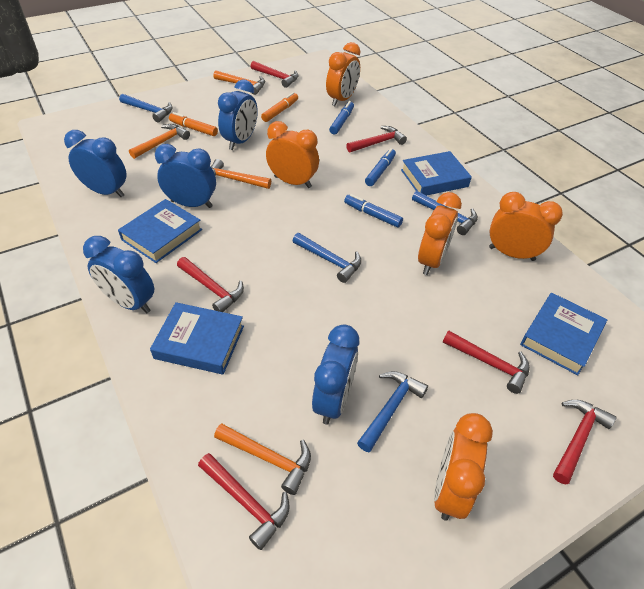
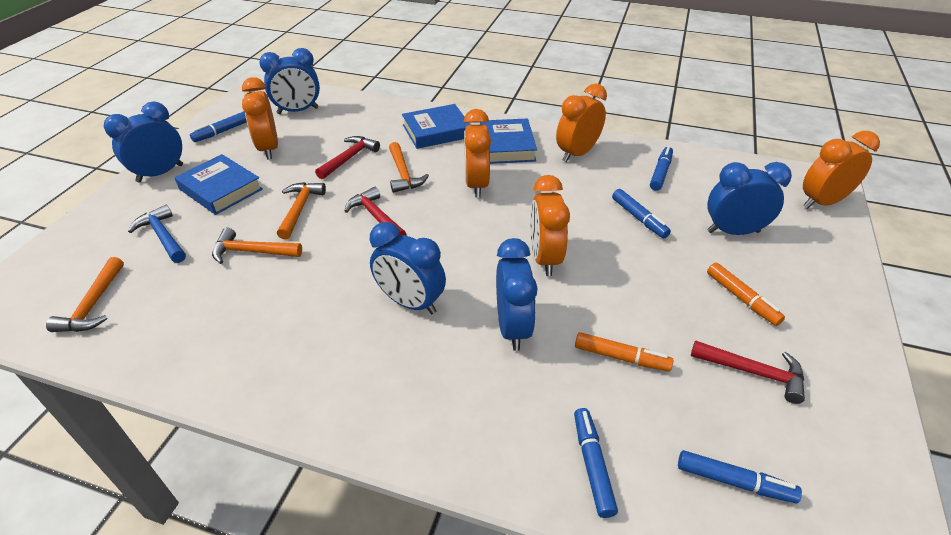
blue book: [118,199,202,263] [150,302,244,374] [401,151,472,196] [520,293,607,375] = 4 -> [174,154,263,215] [402,104,470,149] [480,118,537,164] = 3
blue hammer: [119,94,173,122] [293,233,362,283] [357,371,428,452] [412,191,478,235] = 4 -> [128,204,186,263] = 1
blue marker: [329,101,354,134] [344,194,403,227] [365,148,396,186] = 3 -> [190,111,247,142] [574,408,618,518] [612,189,671,238] [650,146,673,191] [678,450,802,503] = 5
red hammer: [177,257,244,312] [198,453,290,550] [250,61,299,88] [346,126,407,153] [443,331,530,394] [553,400,617,485] = 6 -> [315,136,380,179] [345,187,407,235] [691,340,805,404] = 3

